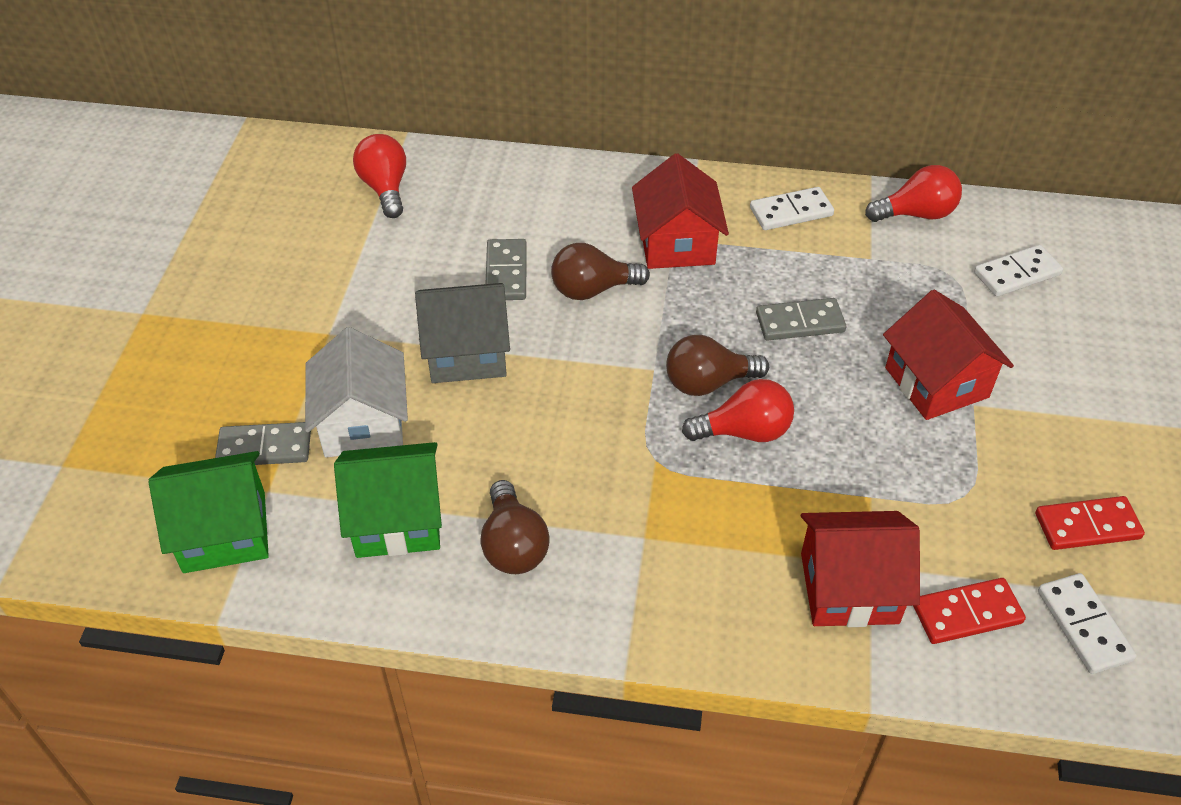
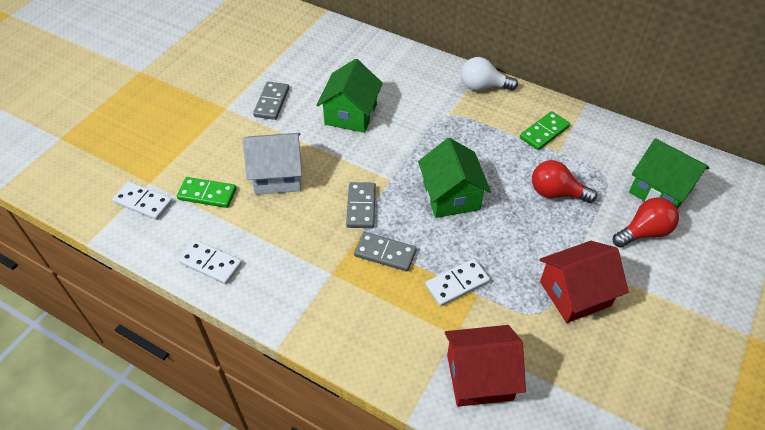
brown light bulb: [481,480,550,574] [551,243,650,300] [666,335,769,396] = 3 -> none = 0
green domino: none = 0 -> [177,177,237,208] [520,111,570,150] = 2
green house: [149,451,269,573] [334,442,442,558] = 2 -> [316,59,383,133] [418,138,491,218] [629,138,710,209] = 3
grey house: [415,283,510,383] = 1 -> none = 0
red domino: [913,578,1026,644] [1035,496,1145,550] = 2 -> none = 0
red house: [632,153,729,269] [801,511,920,627] [883,290,1014,420] = 3 -> [445,325,526,407] [539,241,629,323] = 2
red light bulb: [353,134,406,218] [682,379,794,442] [865,165,962,222] = 3 -> [532,160,597,203] [613,197,679,247] = 2
white light bulb: none = 0 -> [461,57,518,91] = 1

